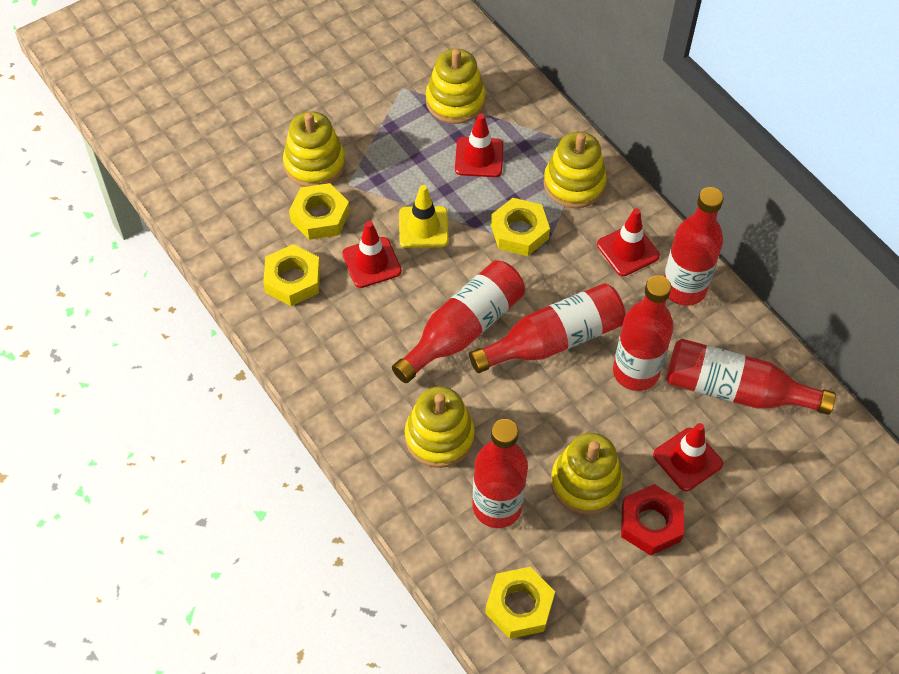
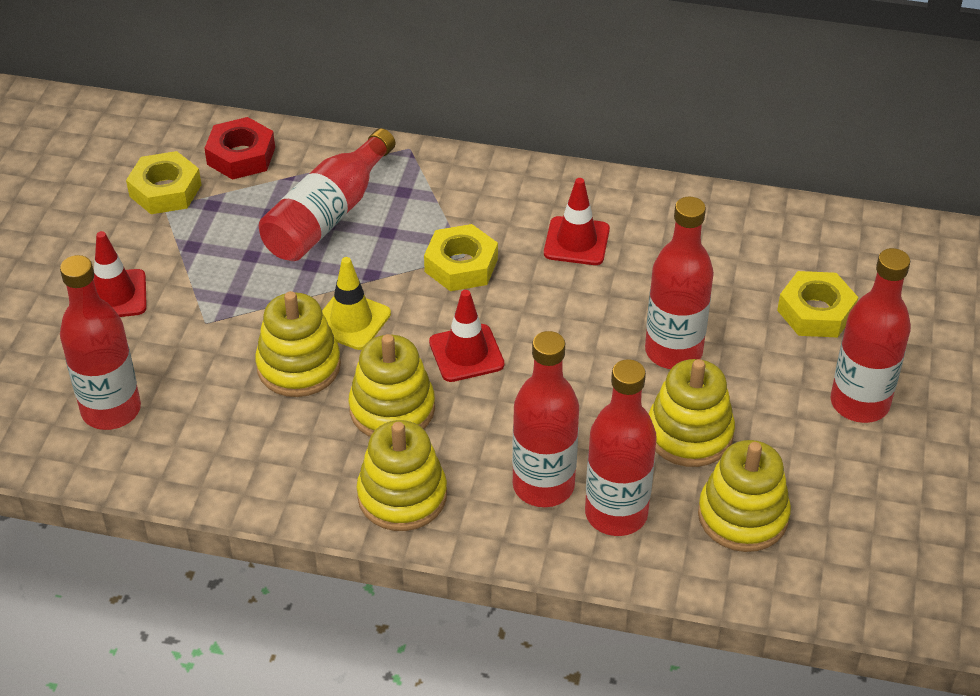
red traffic cone: [342,221,402,288] [455,113,504,177] [597,208,660,276] [653,423,723,491] = 4 -> [93,231,147,317] [429,290,504,382] [544,178,610,265] = 3
yellow nut: [263,244,320,306] [289,183,350,240] [485,567,555,639] [491,198,550,256] = 4 -> [126,151,201,214] [424,224,498,291] [777,271,859,338] = 3

